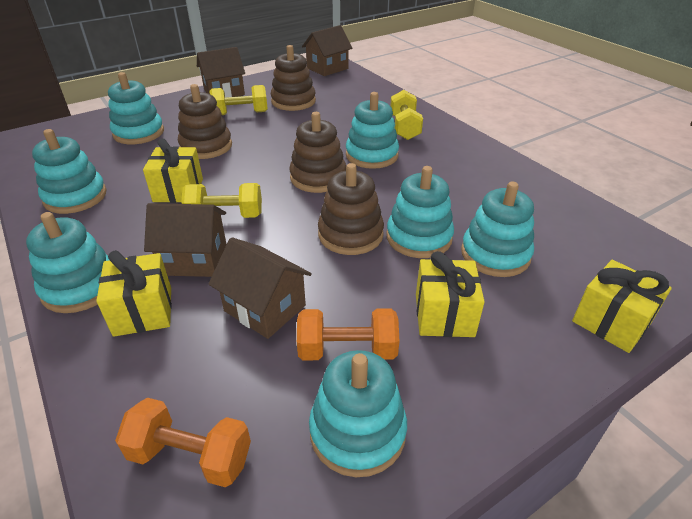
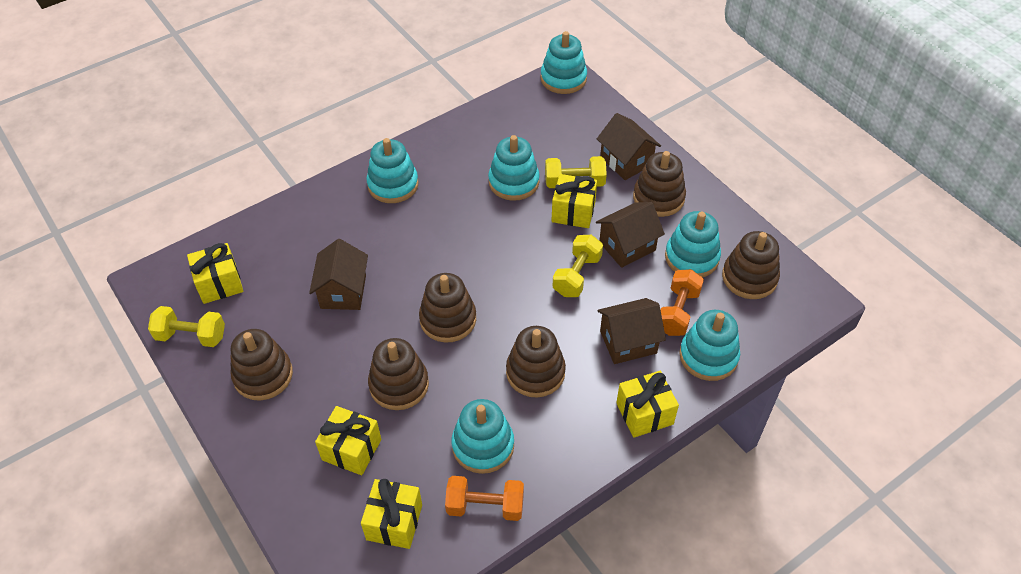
brown stacking toy: [178,84,232,159] [271,45,316,111] [289,112,346,193] [318,163,384,255] = 4 -> [230,329,293,401] [368,338,429,410] [419,273,476,343] [506,326,566,398] [633,151,686,217] [722,231,780,299] = 6
turquoise stacking toy: [26,212,109,313] [32,129,107,214] [108,72,164,144] [309,350,407,477] [346,92,399,169] [386,166,454,258] [461,182,534,277] = 7 -> [367,138,419,203] [452,399,514,474] [488,135,540,201] [541,31,587,94] [665,211,721,277] [679,310,740,381] = 6
yellow gift: [96,250,172,337] [143,138,203,203] [416,251,485,337] [572,260,672,353] = 4 -> [187,243,243,304] [315,406,381,475] [361,479,422,549] [552,174,597,228] [616,371,679,438] = 5

